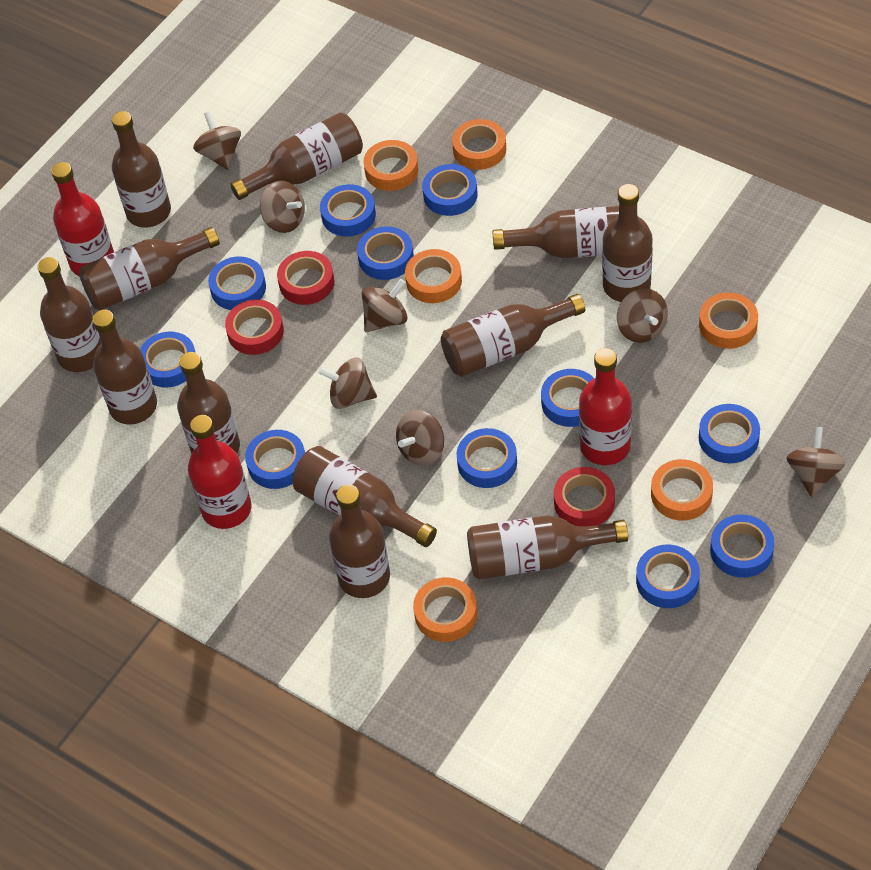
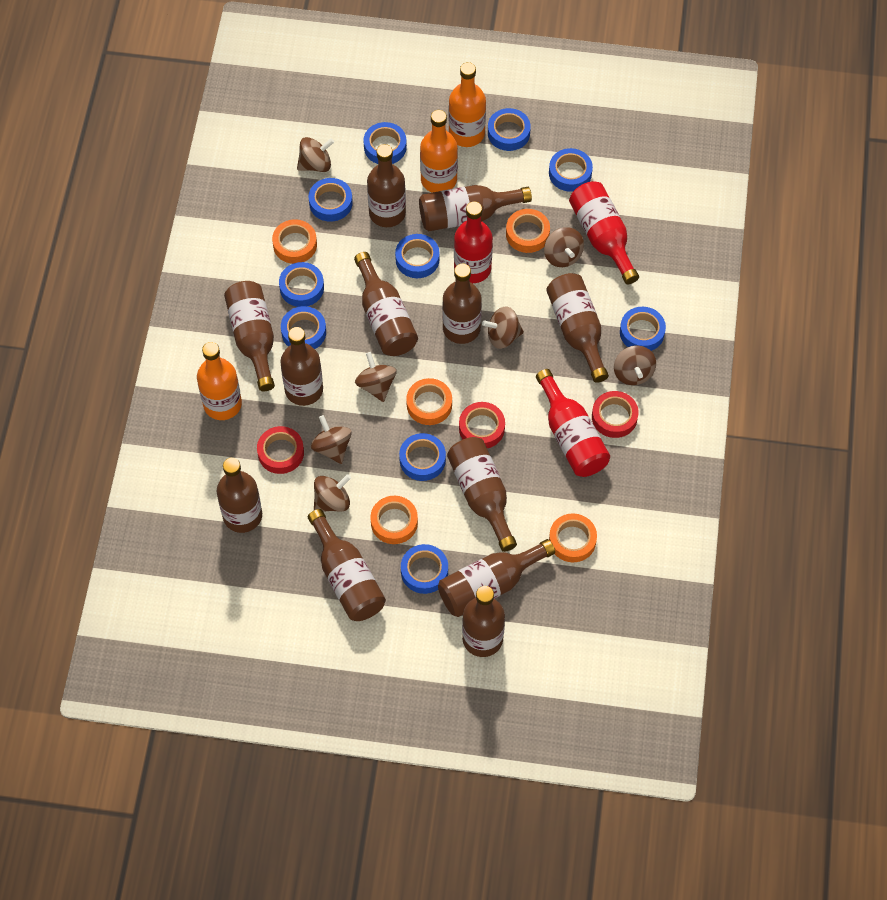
blue tape: [140,331,196,388] [208,256,266,310] [245,430,305,489] [320,184,376,237] [357,226,414,280] [422,164,478,216] [456,428,517,488] [541,369,594,427] [636,544,700,608] [699,404,760,463] [710,515,774,578] = 11 -> [279,262,324,307] [281,306,326,349] [309,178,353,222] [363,122,407,164] [395,234,440,278] [399,433,446,481] [401,544,448,594] [488,108,531,151] [549,148,593,192] [620,307,666,351] = 10
orange bottle: none = 0 -> [197,342,242,420] [420,110,458,193] [449,62,486,147] = 3
orange tape: [364,140,418,191] [405,249,462,303] [413,577,477,642] [452,119,506,170] [651,459,713,521] [699,292,758,349] = 6 -> [272,219,317,264] [371,496,418,544] [406,378,452,425] [506,209,550,253] [549,513,597,562] = 5

